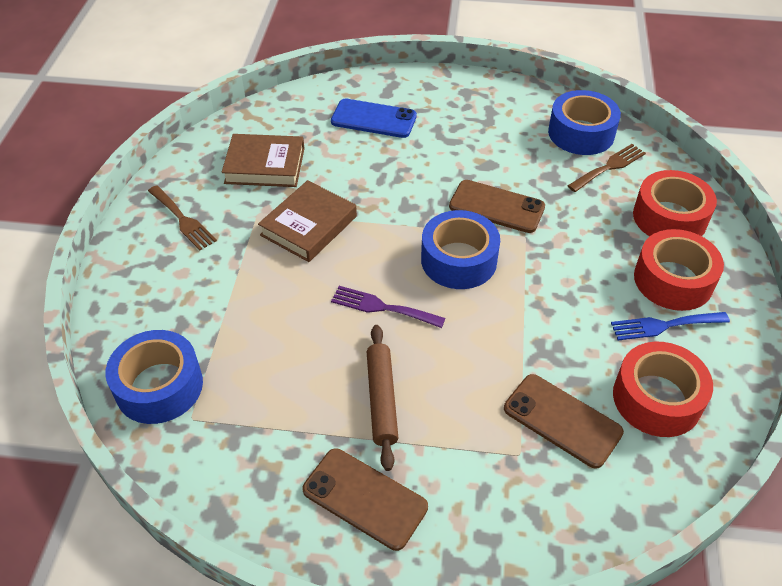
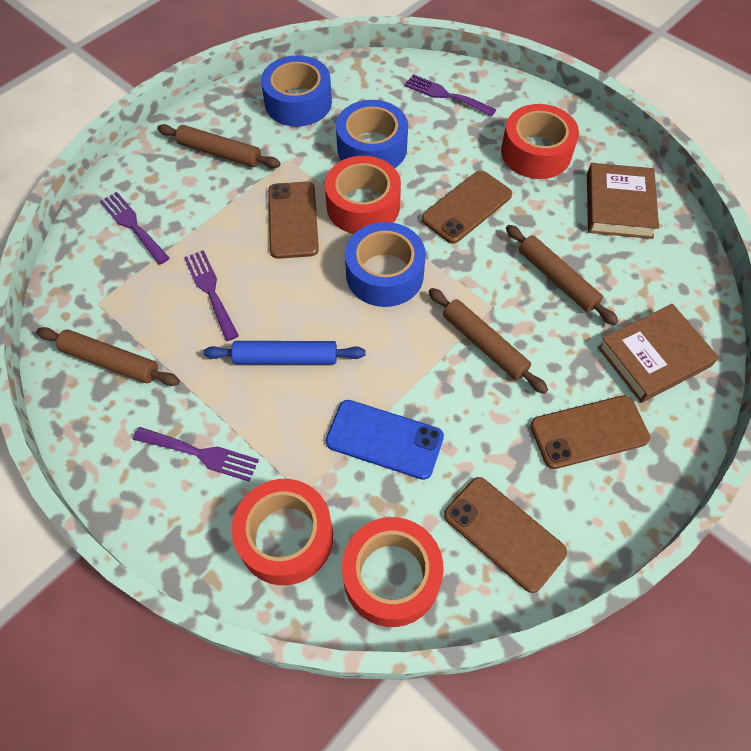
blue fork: [611,312,730,340] = 1 -> none = 0
blue rolling pin: none = 0 -> [203,341,365,365] = 1
brown fork: [148,185,217,250] [568,144,646,192] = 2 -> none = 0
brown phone: [302,448,428,551] [449,180,545,233] [504,374,624,469] = 3 -> [268,181,319,259] [421,170,512,244] [444,477,567,593] [530,395,650,469] = 4
brown rolling pin: [367,325,398,471] = 1 -> [36,327,180,386] [157,124,281,168] [429,288,548,394] [506,225,618,325] = 4
purple fork: [331,286,445,328] = 1 -> [100,192,169,265] [133,427,259,482] [184,250,239,341] [404,74,497,116] = 4
red tape: [613,342,713,437] [633,170,717,236] [634,229,724,311] = 3 -> [232,479,333,585] [325,156,401,234] [342,517,444,627] [501,104,579,179] = 4

